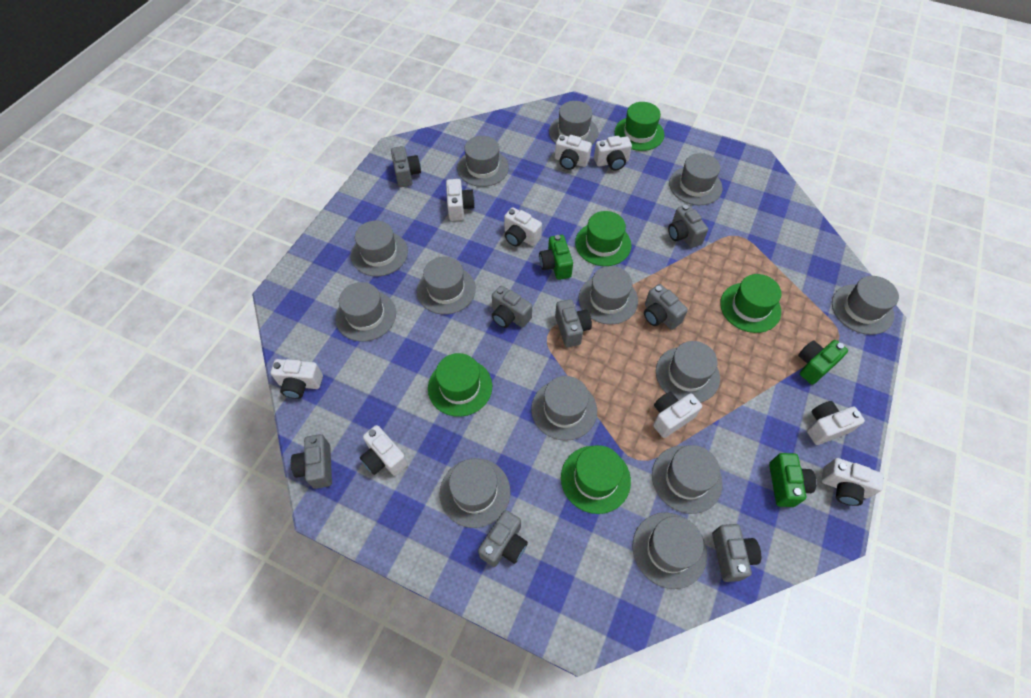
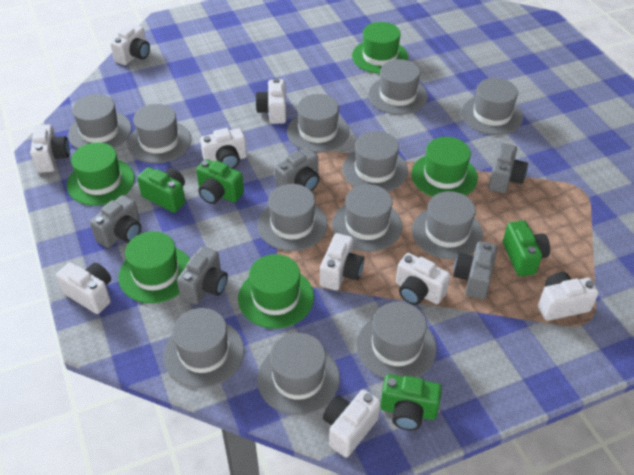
green camera: [539,235,573,280] [769,453,817,507] [798,340,848,385] = 3 -> [137,167,185,213] [196,159,244,204] [380,374,442,430] [503,221,550,277] = 4
grey camera: [291,434,332,489] [391,146,421,187] [478,510,528,567] [492,285,532,328] [555,299,592,347] [644,284,688,330] [668,204,708,248] [712,524,761,582] = 8 -> [90,195,141,248] [177,246,228,305] [274,148,320,191] [453,241,497,299] [488,143,528,193] = 5
grey hat: [335,282,396,342] [351,221,408,276] [417,257,476,314] [440,458,510,528] [457,136,509,187] [531,376,597,441] [549,101,598,144] [579,266,638,325] [633,513,707,589] [652,445,723,514] [656,341,720,403] [669,153,723,205] [832,276,899,335] = 13 -> [68,94,132,149] [127,104,191,163] [163,308,244,388] [257,333,340,415] [258,184,328,251] [287,94,349,152] [332,184,402,252] [342,131,408,192] [357,302,437,379] [368,59,428,115] [412,191,483,259] [462,78,523,135] = 12

